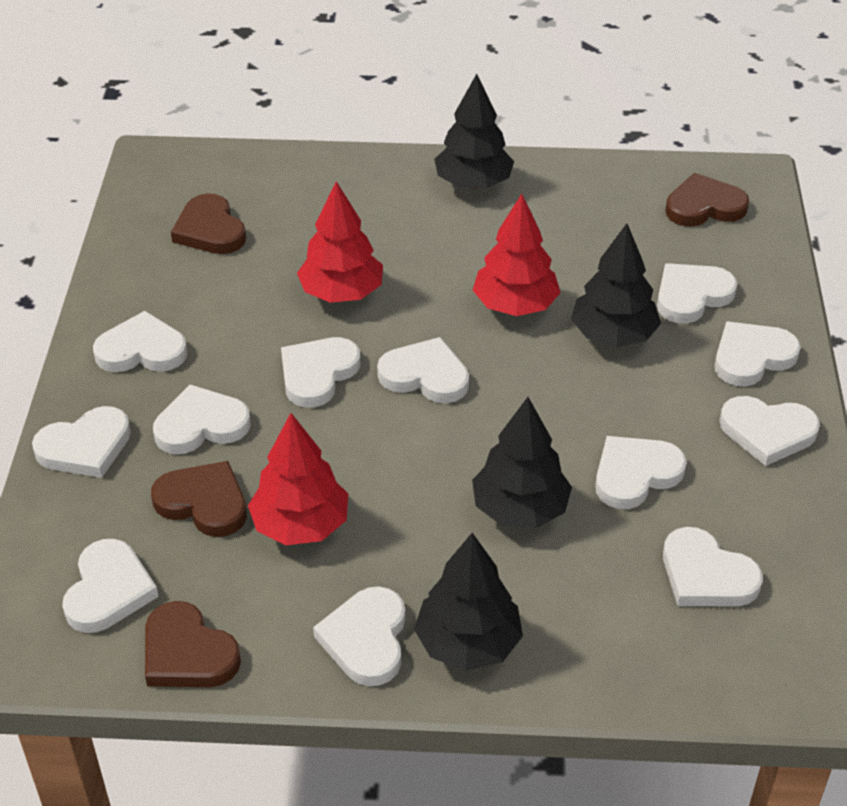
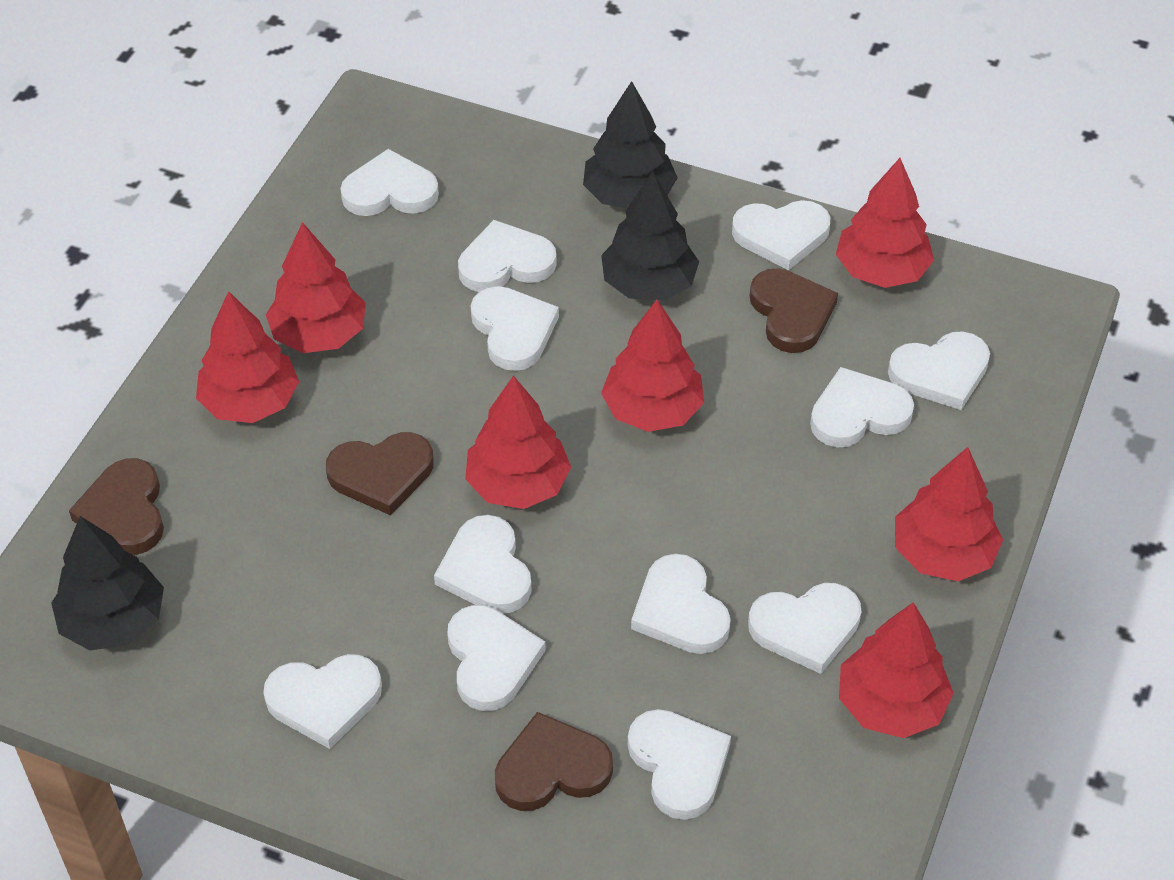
black tree: [414,533,523,671] [434,74,514,189] [472,397,572,528] [571,223,661,347] = 4 -> [51,516,164,650] [583,81,678,208] [601,172,699,301] = 3
red tree: [248,413,348,545] [297,181,383,303] [473,194,561,316] = 3 -> [196,291,299,423] [266,222,366,353] [465,375,571,509] [601,300,704,432] [836,158,934,288] [839,602,954,738] [895,447,1003,581] = 7

